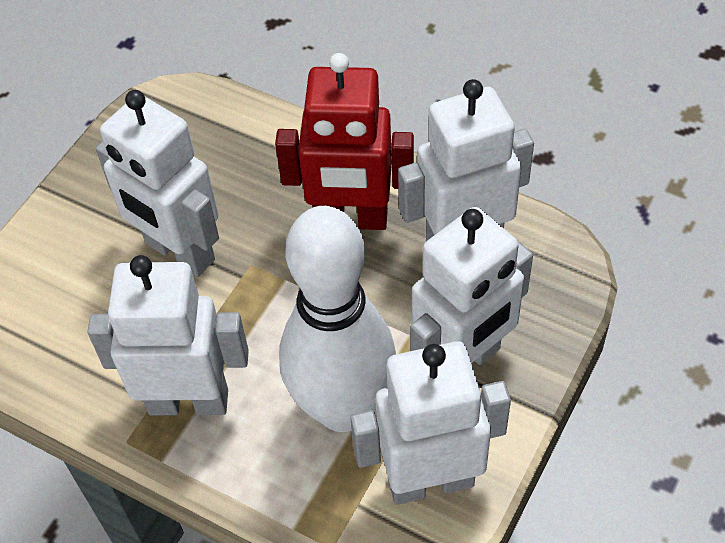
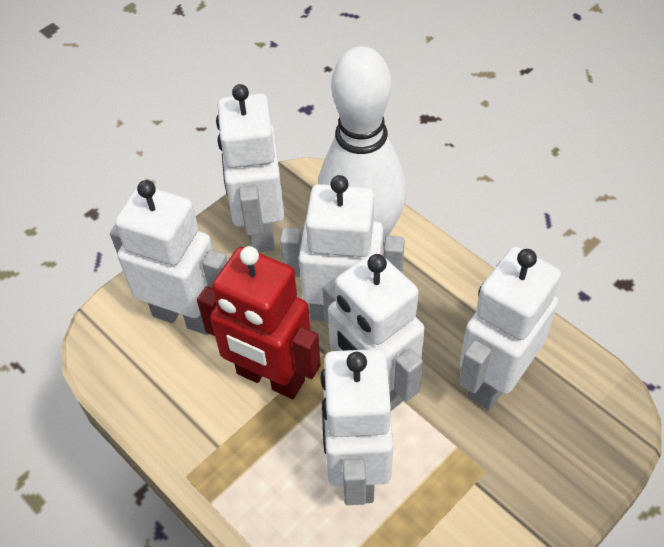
white robot: [87,255,249,415] [96,90,219,277] [350,341,511,505] [398,79,534,241] [410,207,533,365] = 5 -> [110,180,227,335] [216,84,284,252] [280,175,405,322] [321,349,393,505] [322,251,425,411] [459,247,561,410] = 6

